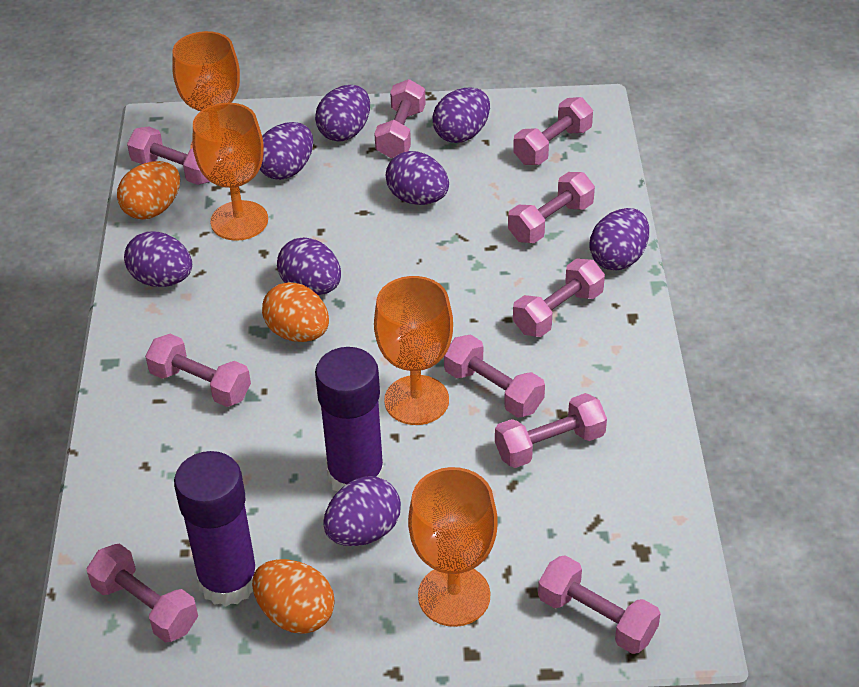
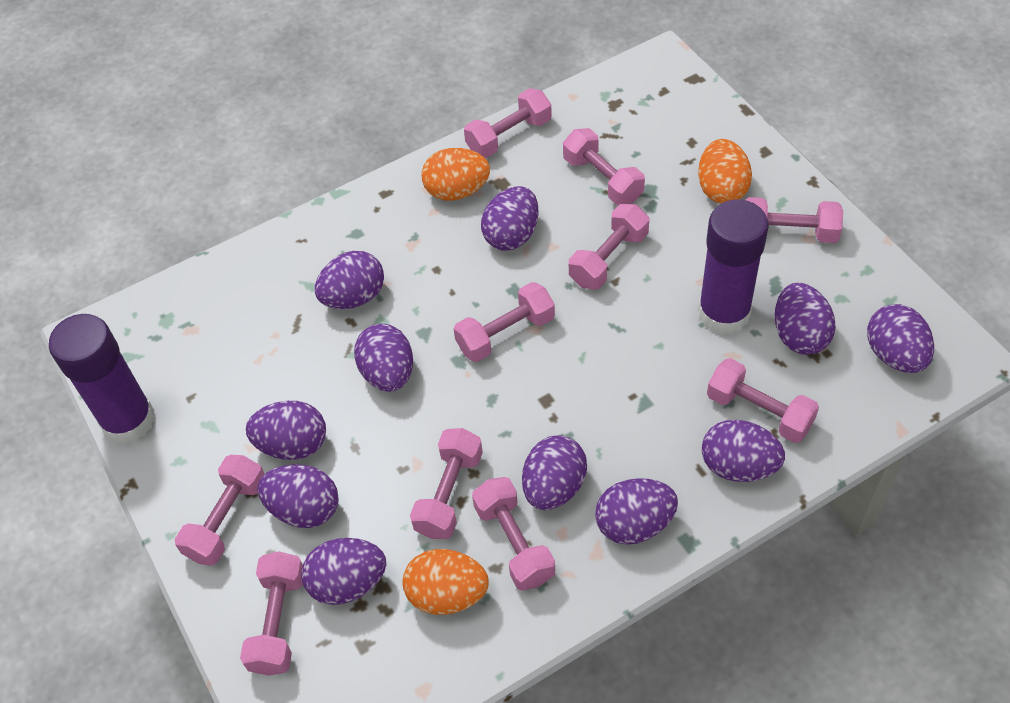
orange goblet: [172,31,240,149] [192,103,268,241] [374,276,453,425] [408,467,498,627] = 4 -> none = 0
purple egg: [124,232,192,287] [260,122,313,180] [277,237,341,295] [315,85,370,141] [323,477,401,546] [386,151,449,205] [433,88,490,143] [589,208,649,270] = 8 -> [246,401,326,460] [257,464,339,528] [301,538,386,605] [315,251,384,309] [354,324,413,392] [481,186,539,251] [522,435,587,510] [595,478,678,545] [702,420,785,482] [775,283,836,355] [867,304,934,373] = 11

